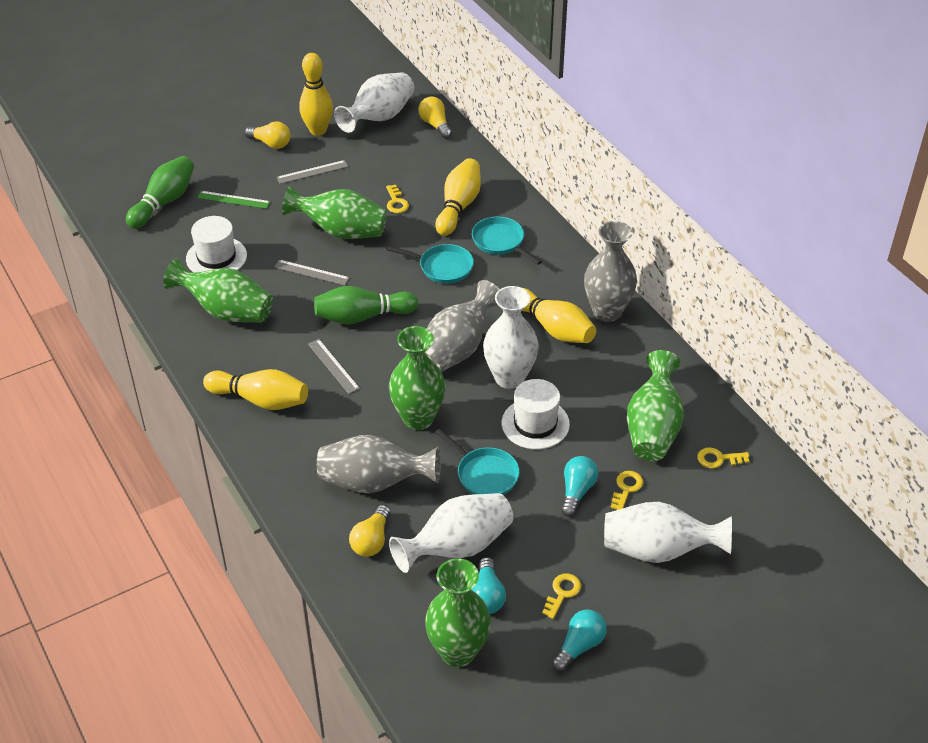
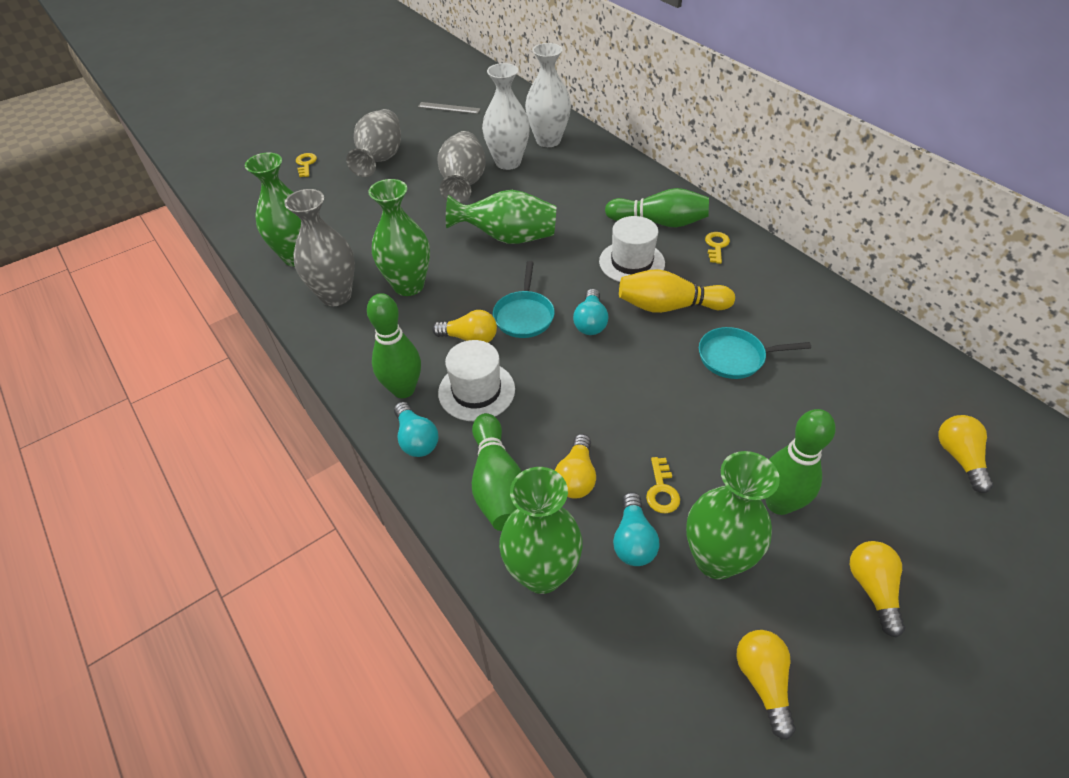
green bowling pin: [126,156,194,228] [314,286,418,324] = 2 -> [367,293,421,398] [472,413,522,531] [605,188,709,227] [765,409,836,515] = 4
green ruler: [197,191,270,209] = 1 -> none = 0
grey ruler: [274,259,350,286] [277,160,348,184] [308,339,360,394] = 3 -> [418,102,481,114] = 1
turquoise pan: [387,244,474,284] [435,429,520,495] [472,217,542,265] = 3 -> [493,261,555,338] [699,327,811,379] = 2
white vase: [334,72,414,133] [389,493,513,573] [483,286,539,389] [604,502,732,563] = 4 -> [482,63,530,170] [525,43,571,147] = 2
yellow bowling pin: [203,369,308,410] [299,53,333,136] [435,158,481,236] [522,288,596,343] = 4 -> [619,269,735,313] = 1
yellow key: [386,185,409,213] [542,573,581,619] [610,471,643,510] [697,448,750,469] = 4 -> [296,153,317,177] [646,457,680,513] [705,232,730,264] = 3
yellow light bulb: [244,121,290,149] [349,505,391,557] [418,96,452,139] = 3 -> [432,310,497,343] [555,434,596,499] [736,630,796,740] [850,541,905,638] [938,415,993,493] = 5

